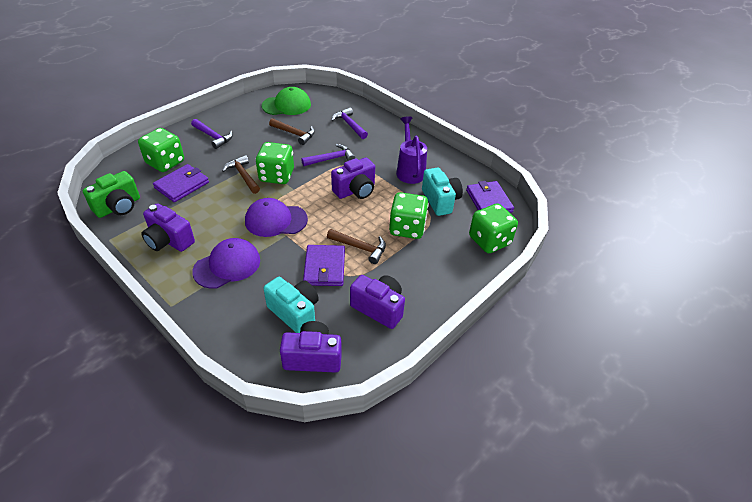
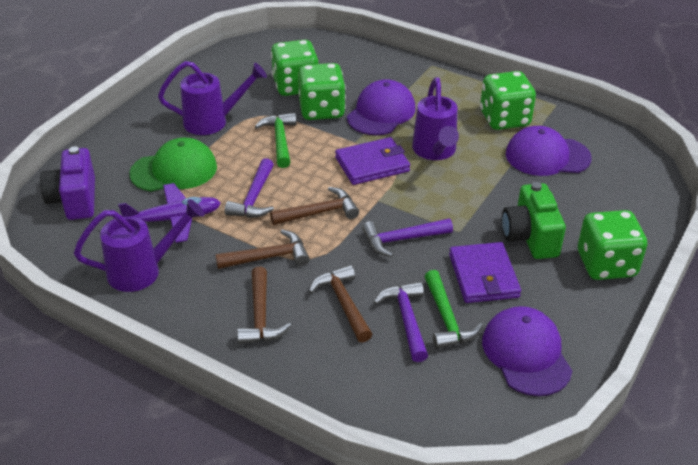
brown hammer: [222,155,260,194] [269,118,315,145] [327,229,386,264] = 3 -> [215,230,310,269] [237,267,291,344] [270,187,359,225] [309,265,373,343] = 4
green hammer: none = 0 -> [255,113,296,168] [424,270,483,349] = 2
purple camera: [141,203,195,252] [280,321,342,373] [331,157,375,199] [350,275,405,329] = 4 -> [40,146,95,220] = 1
purple cap: [192,238,260,289] [245,198,308,237] = 2 -> [347,79,416,136] [482,306,572,396] [506,126,592,176] = 3
purple plane: none = 0 -> [118,183,221,243] = 1
purple wallet: [153,164,209,202] [303,245,345,286] [466,181,514,213] = 3 -> [335,137,410,185] [449,242,521,303] = 2
purple watering can: [396,116,427,184] = 1 -> [74,199,204,292] [158,61,267,135] [412,77,459,160] = 3
turquoise camera: [263,277,319,333] [422,168,463,216] = 2 -> none = 0

